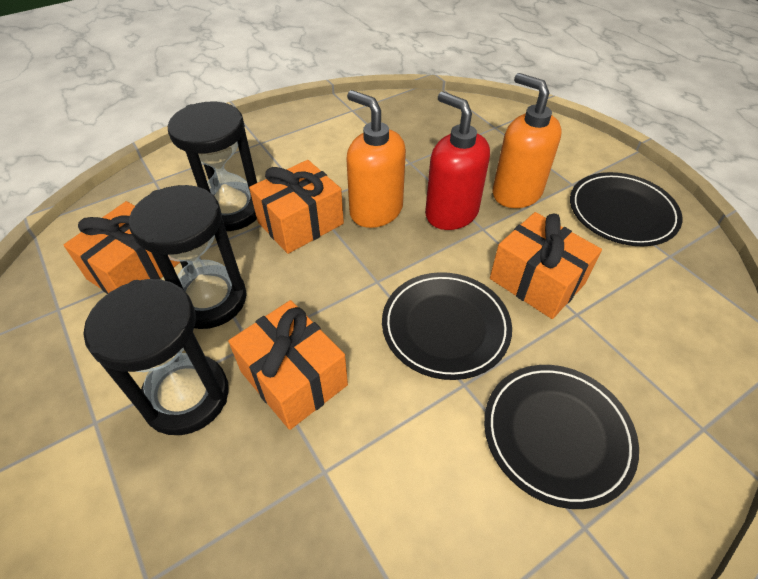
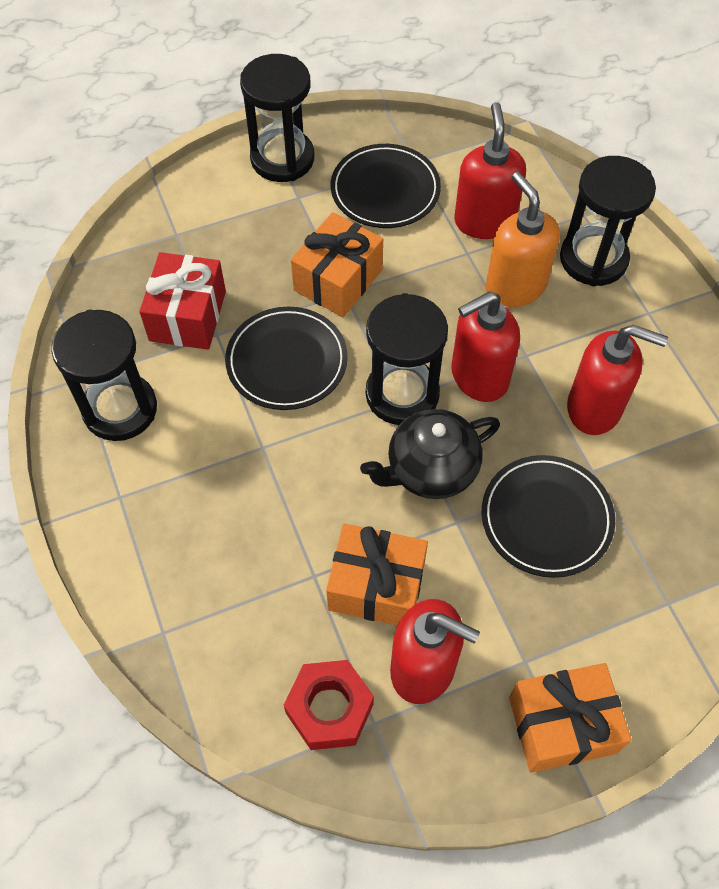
black hourglass: [84,279,229,435] [129,185,246,329] [168,102,257,231] = 3 -> [51,309,157,441] [240,54,314,182] [366,293,448,425] [560,156,656,286] = 4
black teapot: none = 0 -> [360,409,500,499] = 1
orange gift: [64,201,180,294] [228,300,348,430] [249,160,344,254] [490,212,602,319] = 4 -> [291,212,383,317] [326,524,428,626] [509,663,631,773] = 3
orange soap dispenser: [346,90,406,228] [493,73,562,208] = 2 -> [486,172,560,307] = 1
red gift: none = 0 -> [139,252,226,350] = 1
red nut: none = 0 -> [284,660,374,750] = 1
red soap dispenser: [425,92,490,230] = 1 -> [390,599,480,704] [451,291,520,402] [454,102,526,239] [567,325,668,435] = 4

